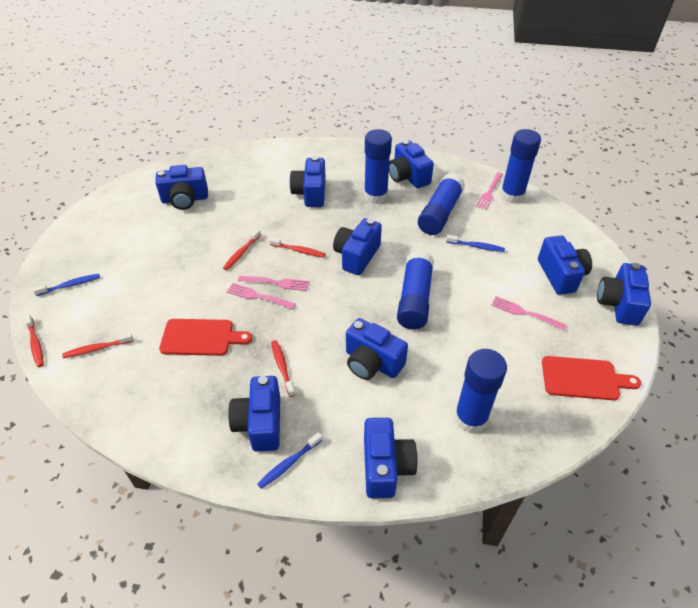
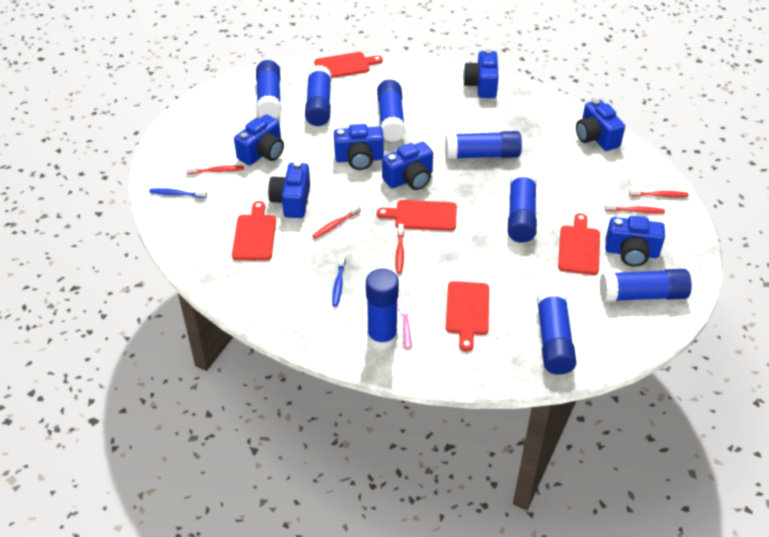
blue camera: [155,165,208,210] [228,376,280,452] [290,156,326,207] [333,218,382,275] [346,318,408,380] [364,418,418,498] [389,140,434,188] [538,235,592,295] [597,263,651,326] = 9 -> [234,114,284,165] [268,161,310,218] [334,124,384,170] [382,142,433,190] [463,49,499,98] [576,99,625,151] [605,216,665,267] = 7
blue glue stick: [364,129,392,204] [397,250,434,329] [418,173,465,235] [454,349,507,433] [500,129,541,204] = 5 -> [256,60,281,118] [305,65,331,126] [366,269,399,350] [377,79,405,142] [445,131,522,159] [508,170,537,243] [536,287,577,375] [599,269,692,302] = 8
blue toothbrush: [33,274,100,296] [257,432,322,489] [446,235,505,252] = 3 -> [149,188,207,198] [332,254,345,307] = 2
pink fork: [226,283,296,310] [238,276,309,291] [476,172,503,210] [491,296,566,330] = 4 -> [397,290,412,349] = 1
red cutting board: [159,319,252,356] [542,356,641,401] = 2 -> [232,201,276,260] [314,52,383,78] [376,200,457,231] [446,281,489,351] [558,213,600,275] = 5

